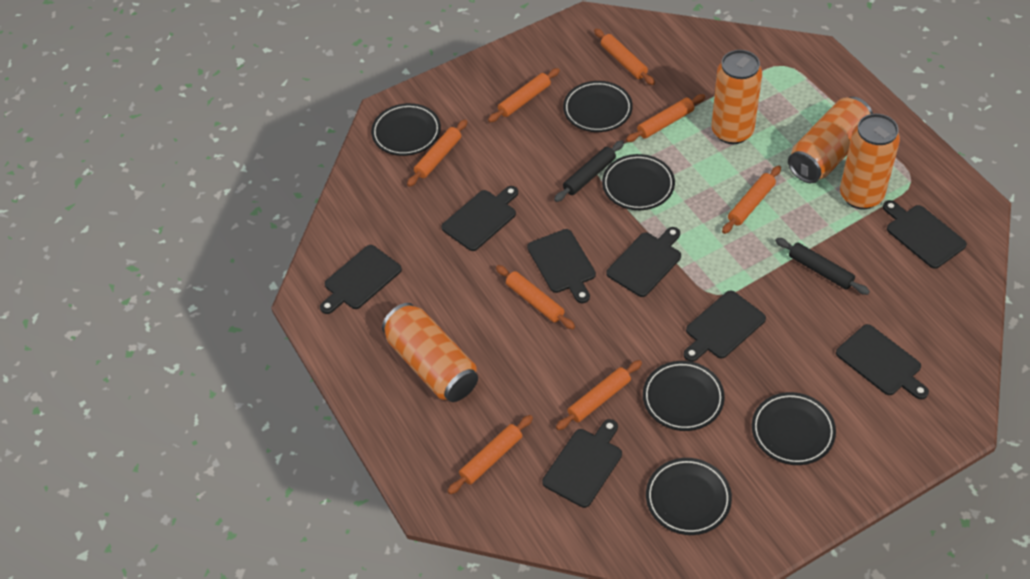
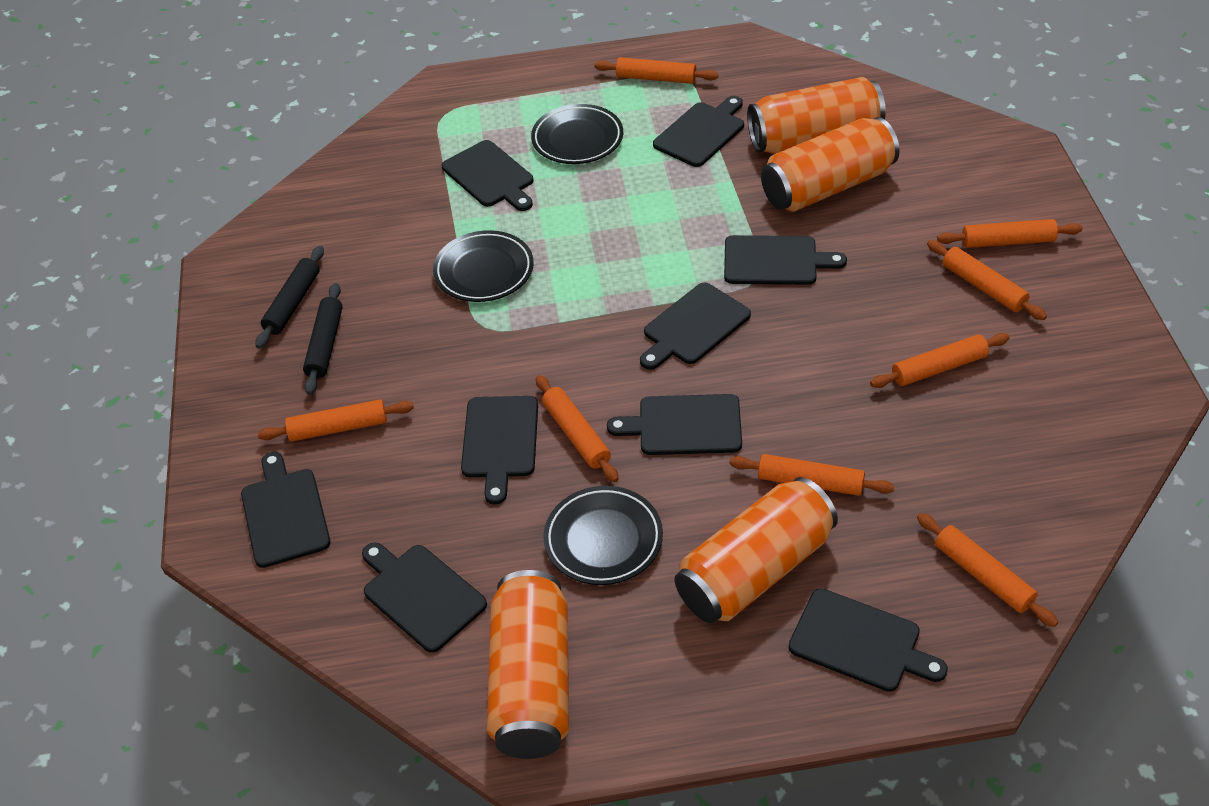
black cutting board: [320,245,402,314] [441,186,518,251] [527,229,596,303] [542,419,622,508] [606,227,681,297] [684,290,766,362] [836,324,929,399] [883,200,967,269] = 8 -> [241,452,330,568] [362,542,487,653] [442,140,533,211] [461,396,538,505] [607,394,742,455] [640,283,751,370] [653,96,744,167] [724,235,847,285] [789,588,948,692] = 9
black plate: [371,103,441,156] [563,81,633,132] [602,154,675,210] [643,361,725,431] [646,458,732,535] [752,392,836,465] = 6 -> [433,230,534,302] [531,104,623,164] [543,486,663,585] = 3

